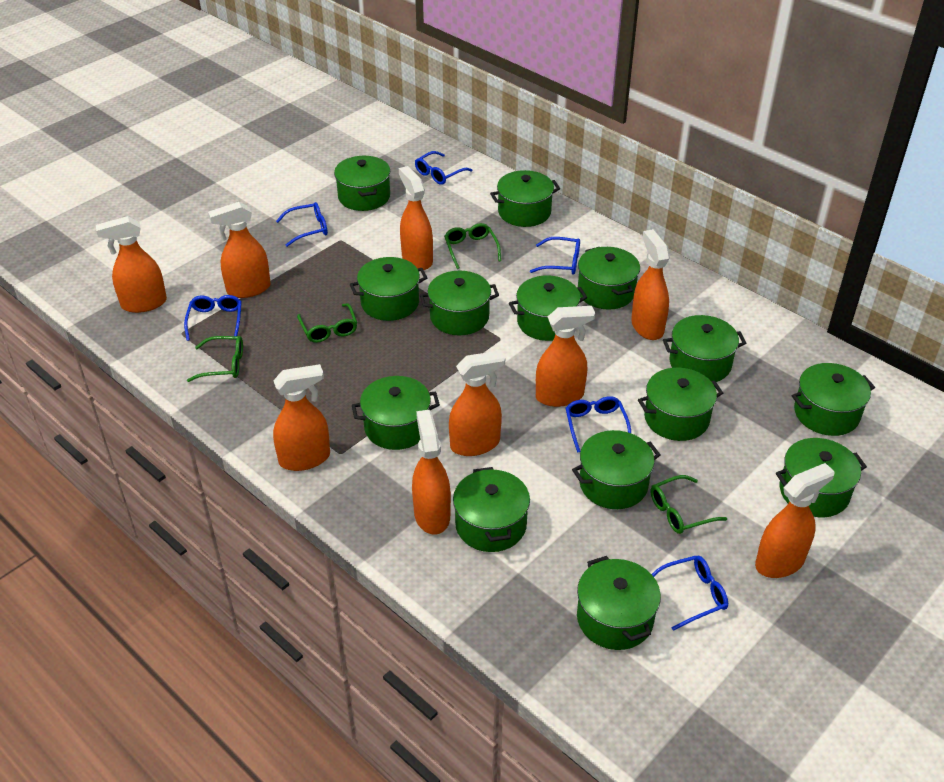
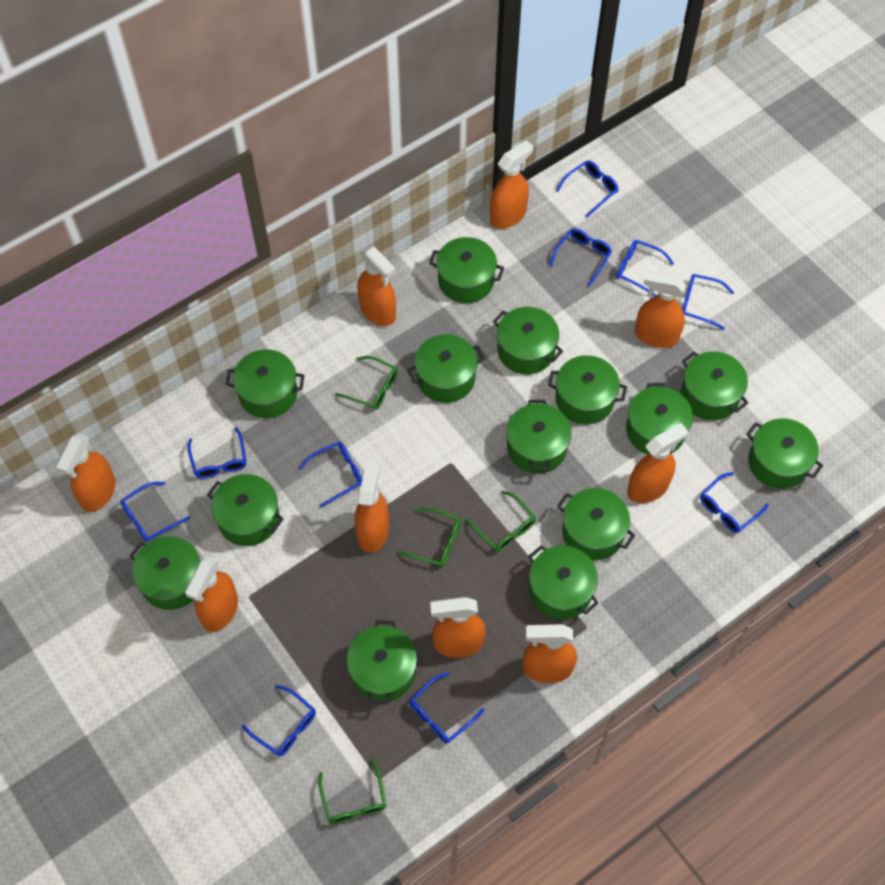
blue glasses: [184,295,242,341] [276,202,328,247] [415,151,473,185] [530,237,580,274] [565,396,631,453] [652,556,728,631] = 6 -> [120,482,190,542] [187,427,247,479] [242,685,316,756] [299,442,363,508] [410,672,484,744] [549,228,612,287] [556,161,619,217] [616,240,674,297] [682,274,734,330] [700,472,769,533] = 10

